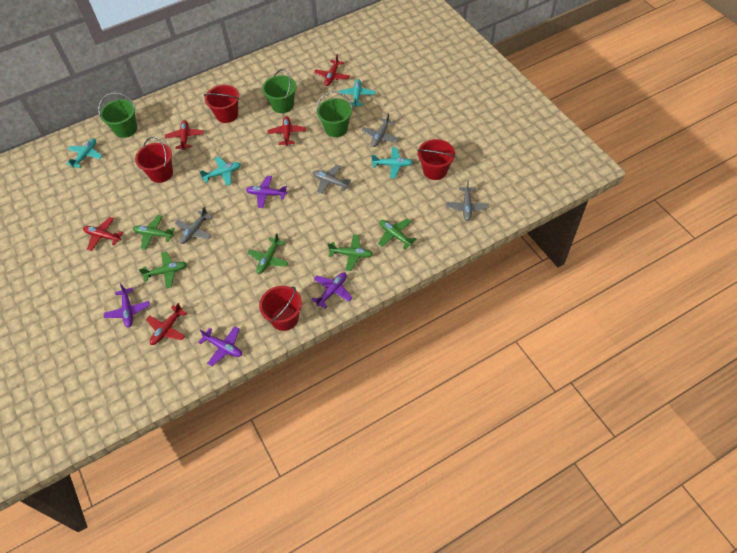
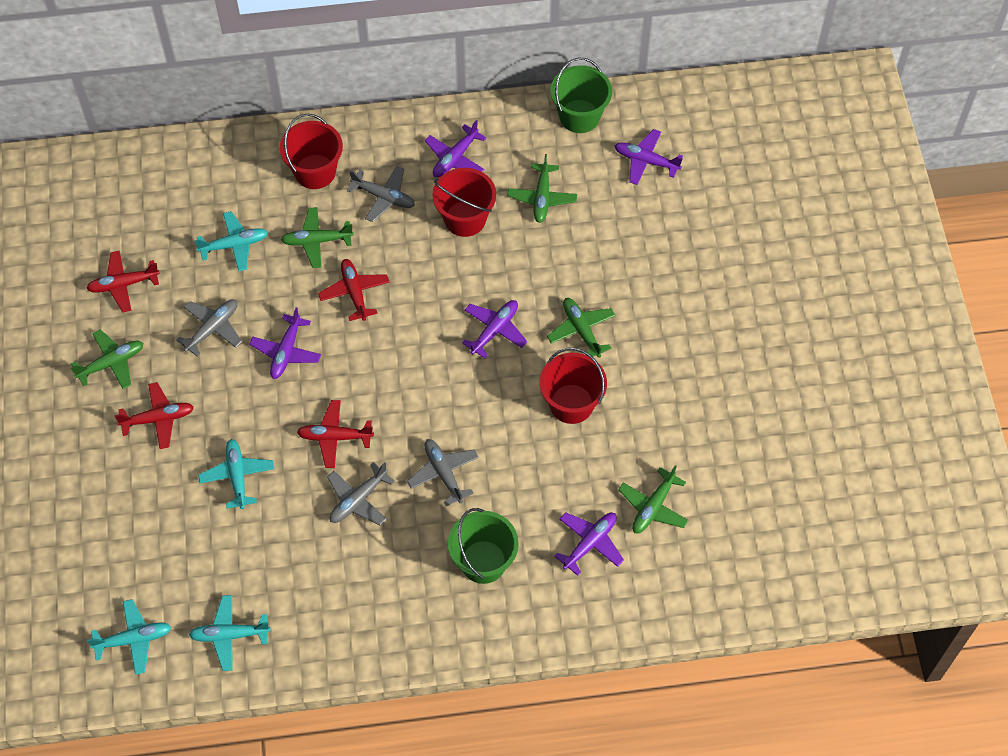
green bucket: [98,92,137,138] [262,69,296,113] [316,91,353,137] = 3 -> [448,508,519,584] [550,57,612,133] = 2
purple plane: [104,283,150,327] [198,326,242,366] [246,176,287,208] [311,272,352,309] = 4 -> [249,307,321,379] [425,120,486,177] [462,300,527,358] [554,512,624,576] [614,129,683,185] = 5
red bucket: [135,137,173,183] [204,85,239,123] [259,286,302,331] [418,139,456,180] = 4 -> [280,114,343,189] [432,168,496,237] [539,348,607,424] = 3
red plane: [83,217,123,251] [146,303,187,345] [165,120,204,150] [267,116,306,146] [314,54,350,86] = 5 -> [86,251,160,312] [115,382,194,449] [297,400,374,468] [318,259,390,321] = 4

